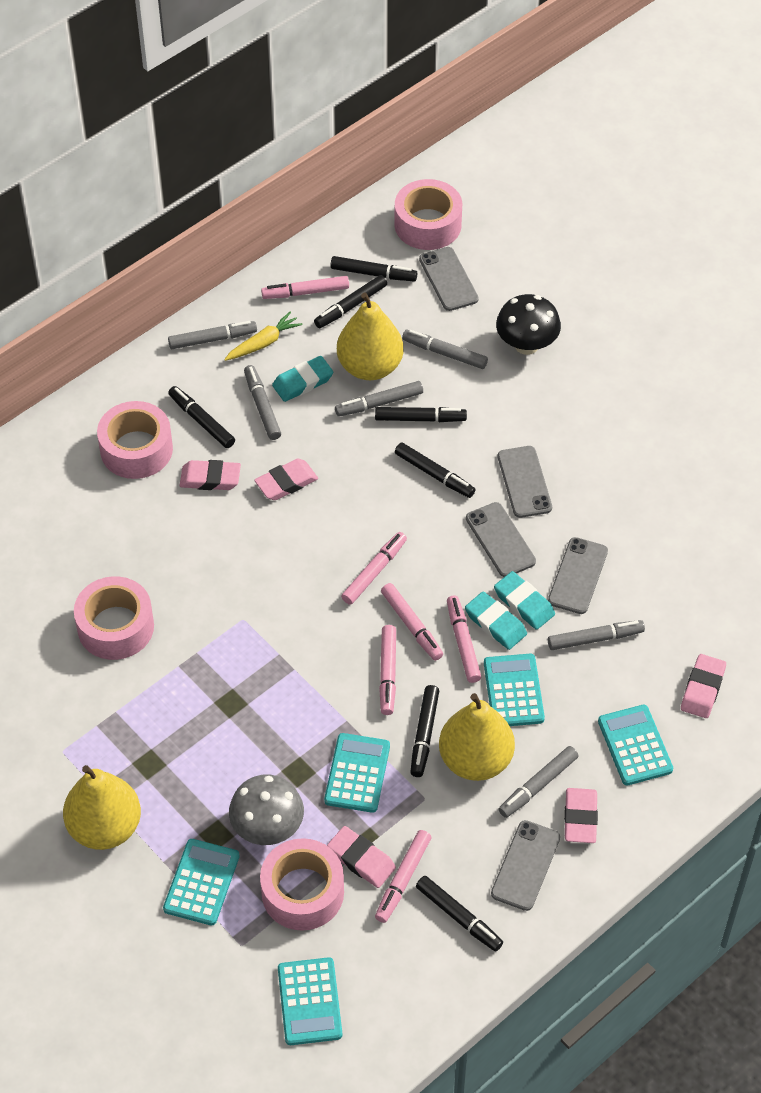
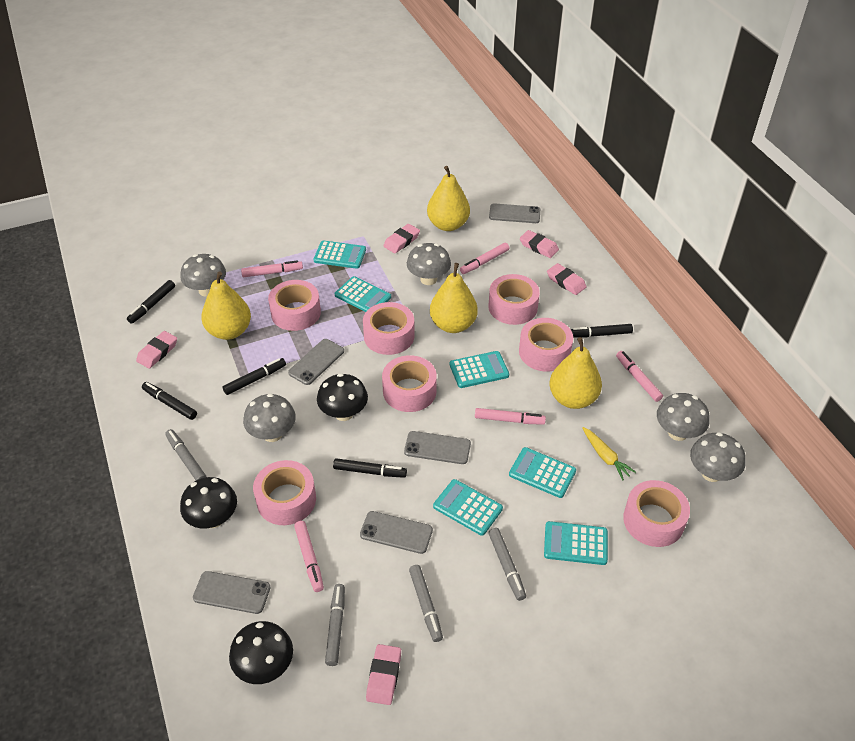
black marker: [168,386,235,448] [314,275,387,328] [330,256,417,281] [375,407,467,422] [395,442,475,498] [410,685,439,777] [416,876,503,952] = 7 -> [127,280,175,324] [142,382,197,420] [223,358,286,395] [333,458,407,478] [570,324,633,338] = 5
black mushroom: [496,294,561,355] = 1 -> [180,477,237,528] [229,621,293,684] [317,373,368,421] = 3
grey marker: [168,321,257,349] [244,365,281,440] [335,381,423,417] [402,330,488,369] [498,746,578,818] [548,620,645,650] = 6 -> [165,429,207,480] [325,584,345,666] [409,565,443,642] [488,528,526,601] = 4
grey mushroom: [229,775,304,845] = 1 -> [180,254,226,297] [243,394,296,442] [407,243,451,285] [657,393,709,441] [690,432,746,482] = 5
pink marker: [261,276,349,299] [341,532,407,605] [375,830,431,923] [379,625,396,715] [381,583,443,661] [447,595,481,683] = 6 -> [241,260,303,277] [294,521,324,592] [460,243,509,274] [475,408,546,425] [616,351,663,402] = 5
pink tape: [74,576,154,660] [97,401,173,479] [260,838,344,931] [394,179,462,250] = 4 -> [253,460,316,525] [268,280,321,331] [363,302,415,355] [382,355,437,412] [488,274,540,325] [519,318,573,371] [623,480,690,547] = 7
turquoise calculator: [163,839,240,925] [278,957,342,1045] [324,733,390,813] [484,654,545,726] [598,705,673,785] = 5 -> [314,240,366,269] [335,276,391,312] [433,479,503,536] [449,351,509,388] [509,447,576,498] [544,521,608,565] = 6
turquoise eraser: [272,356,333,402] [465,591,527,650] [494,571,555,630] = 3 -> none = 0
yellow pear: [63,765,141,850] [337,292,404,380] [439,693,515,781] = 3 -> [201,272,251,340] [427,166,470,231] [430,263,478,333] [549,337,602,409] = 4

